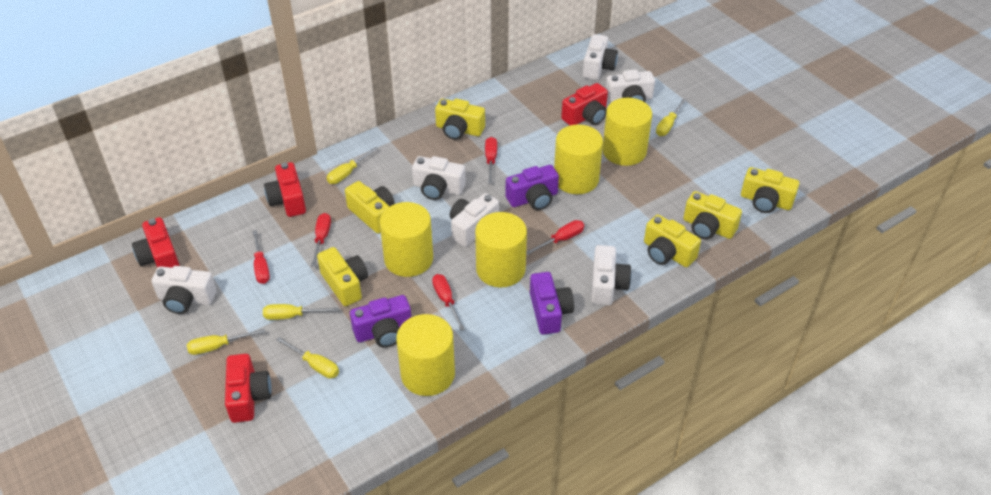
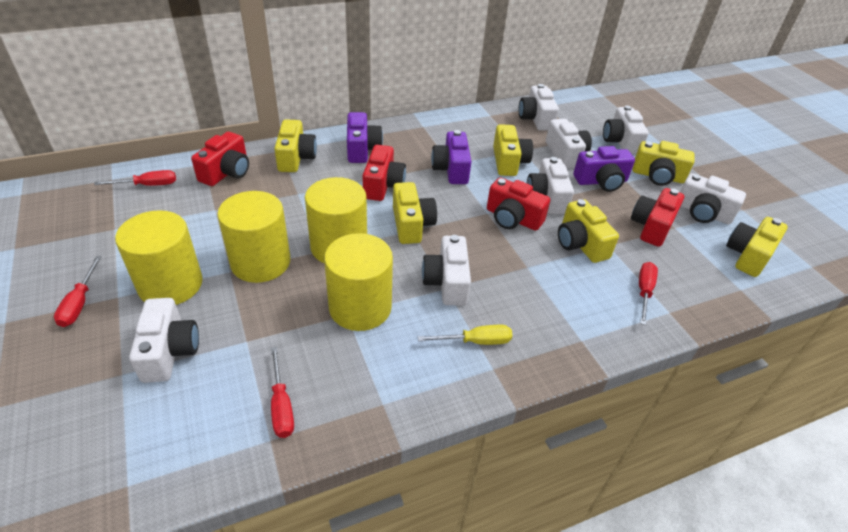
red screwdriver: [253,230,270,284] [311,213,331,267] [432,274,465,331] [485,137,497,184] [526,220,584,255] = 5 -> [54,256,102,327] [94,170,176,186] [271,347,294,438] [639,262,658,325] = 4
white camera: [151,266,217,314] [412,156,466,200] [450,193,499,247] [583,34,618,80] [591,245,632,305] [606,69,655,104] = 6 -> [129,298,199,383] [422,235,471,305] [518,84,559,131] [527,157,574,214] [546,119,592,169] [603,105,649,154] [680,173,746,224] = 7
yellow cylinder: [380,202,433,277] [396,314,455,396] [475,212,527,287] [554,124,603,194] [602,98,652,166] = 5 -> [115,210,203,305] [217,191,290,283] [305,177,367,263] [324,233,393,331] = 4
yellow screwdriver: [187,329,265,355] [263,304,339,320] [276,337,339,378] [327,147,378,184] [656,99,686,136] = 5 -> [418,325,512,345] = 1

